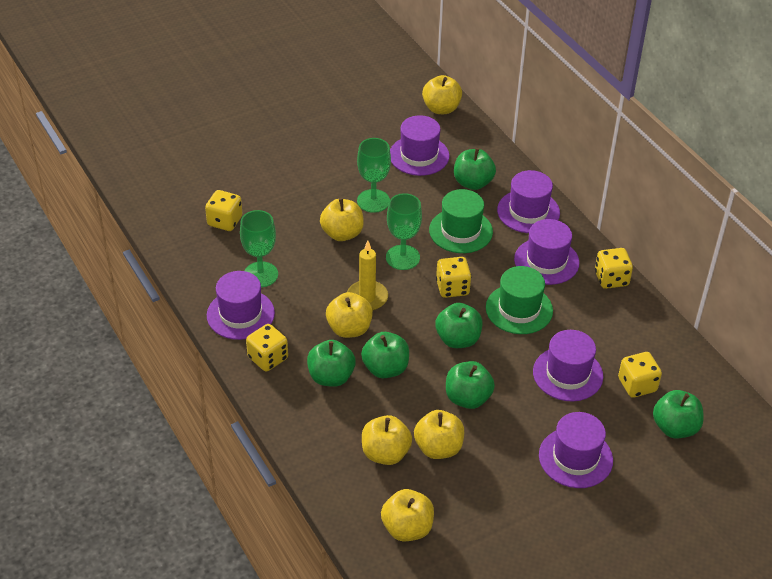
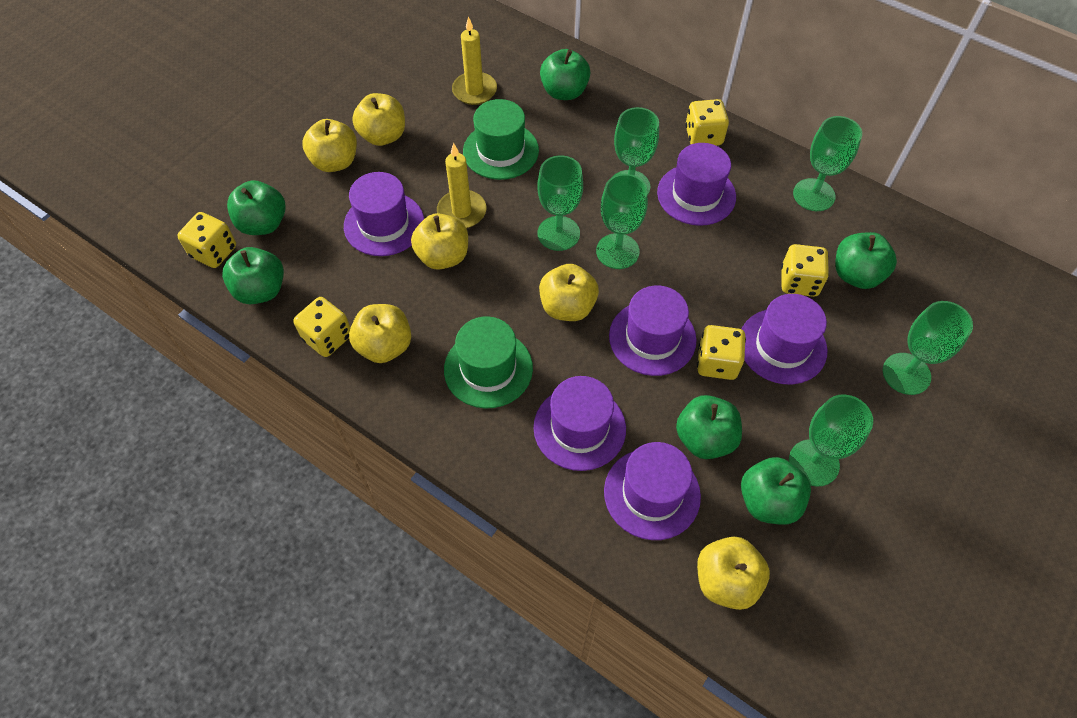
green goblet: [240,210,278,287] [357,138,391,213] [386,193,422,270] = 3 -> [538,155,583,251] [596,174,648,269] [613,107,659,194] [789,394,873,487] [793,116,862,211] [883,301,973,395] = 6
yellow candle: [347,241,388,310] = 1 -> [437,143,486,228] [452,16,497,105] = 2

